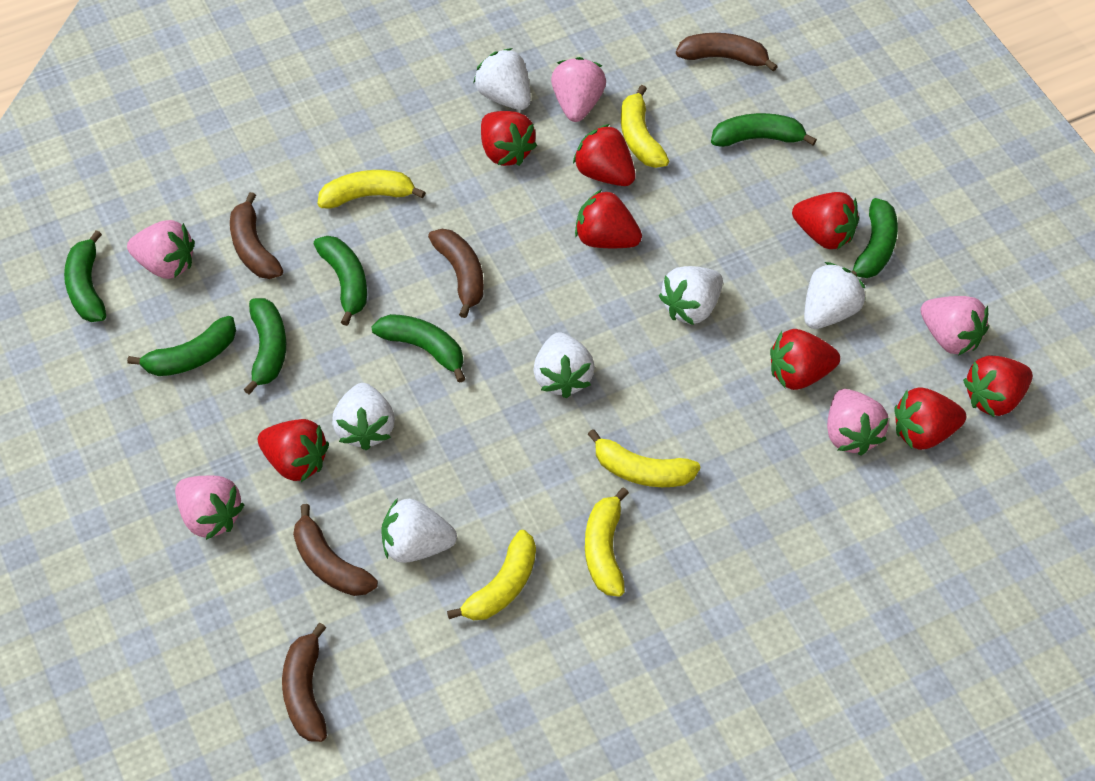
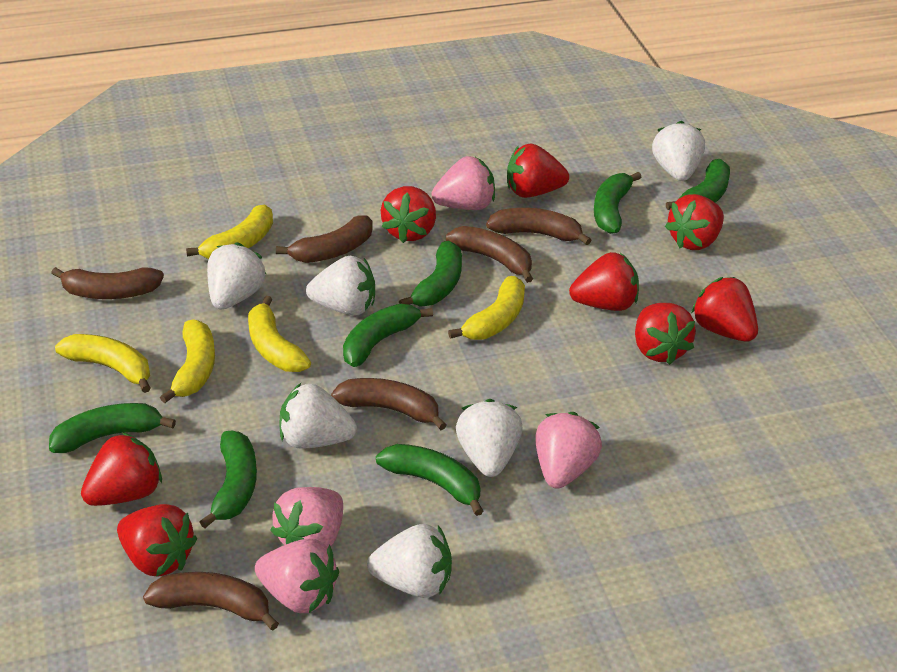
brown banana: [230,192,283,279] [282,623,327,742] [293,504,378,596] [428,229,484,318] [676,33,778,72] = 5 -> [51,267,164,299] [143,572,279,631] [276,215,373,263] [331,378,447,430] [446,226,533,283] [486,208,591,245] = 6
pink strawberry: [127,220,195,279] [175,476,245,540] [551,57,606,122] [827,389,889,456] [921,296,989,355] = 5 -> [255,539,339,613] [270,487,343,547] [431,156,495,210] [535,412,602,489] = 4

